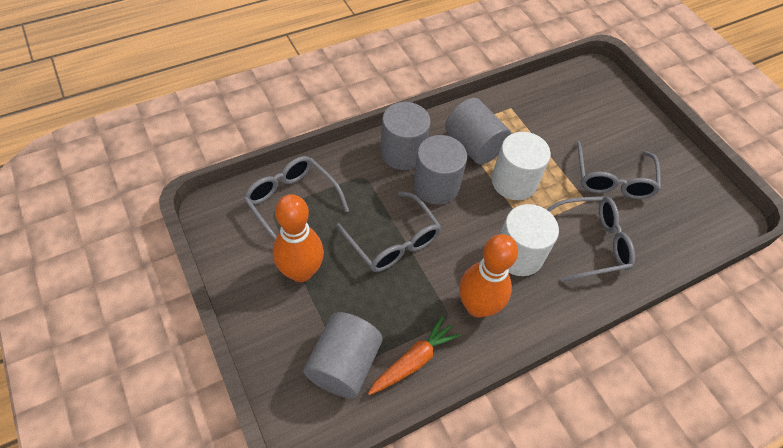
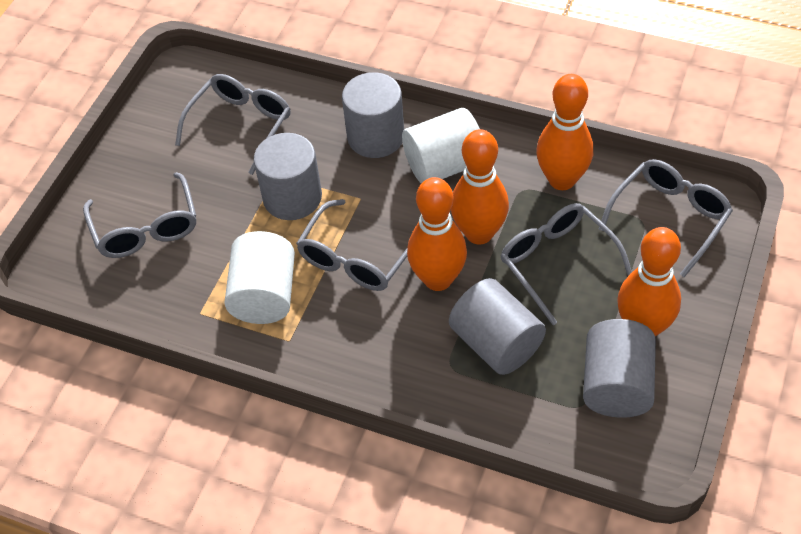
grey glasses: [244,156,349,240] [336,191,441,272] [546,196,635,282] [576,141,661,199] = 4 -> [83,172,196,258] [175,74,291,175] [296,199,408,291] [501,203,632,325] [598,159,733,277] = 5
orange bowling pin: [273,194,324,282] [459,234,518,318] = 2 -> [407,177,467,291] [451,129,509,244] [536,74,593,190] [617,227,681,336] = 4
orange carrot: [368,316,461,395] = 1 -> none = 0

